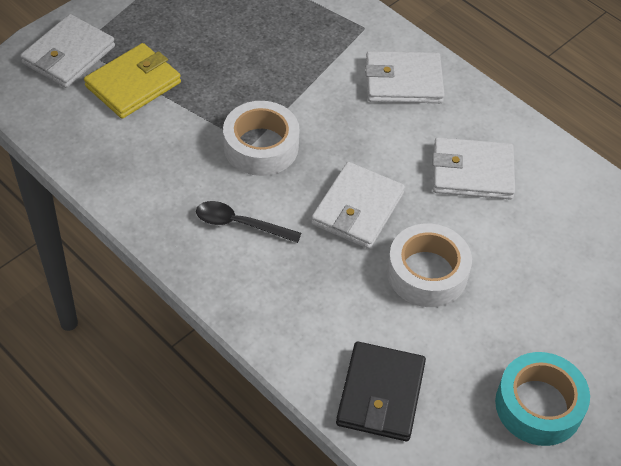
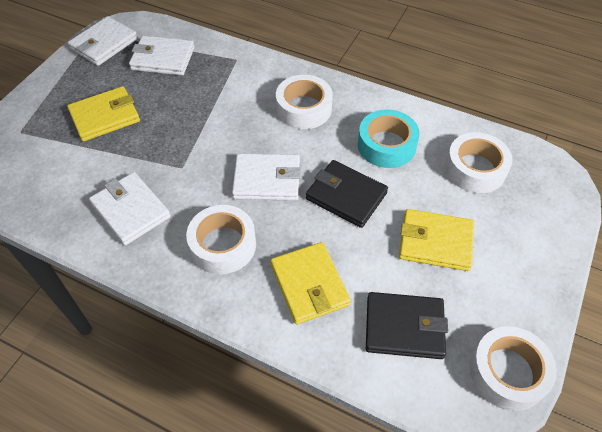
black spoon: [196,201,301,243] = 1 -> none = 0
black wallet: [336,342,426,441] = 1 -> [306,160,388,228] [366,292,448,359] = 2
white tape: [223,101,300,176] [387,223,472,307] = 2 -> [186,205,256,274] [276,75,333,129] [445,132,512,193] [470,326,557,411] = 4
yellow wallet: [84,43,181,119] = 1 -> [67,86,140,142] [270,242,351,325] [399,209,474,271] = 3

